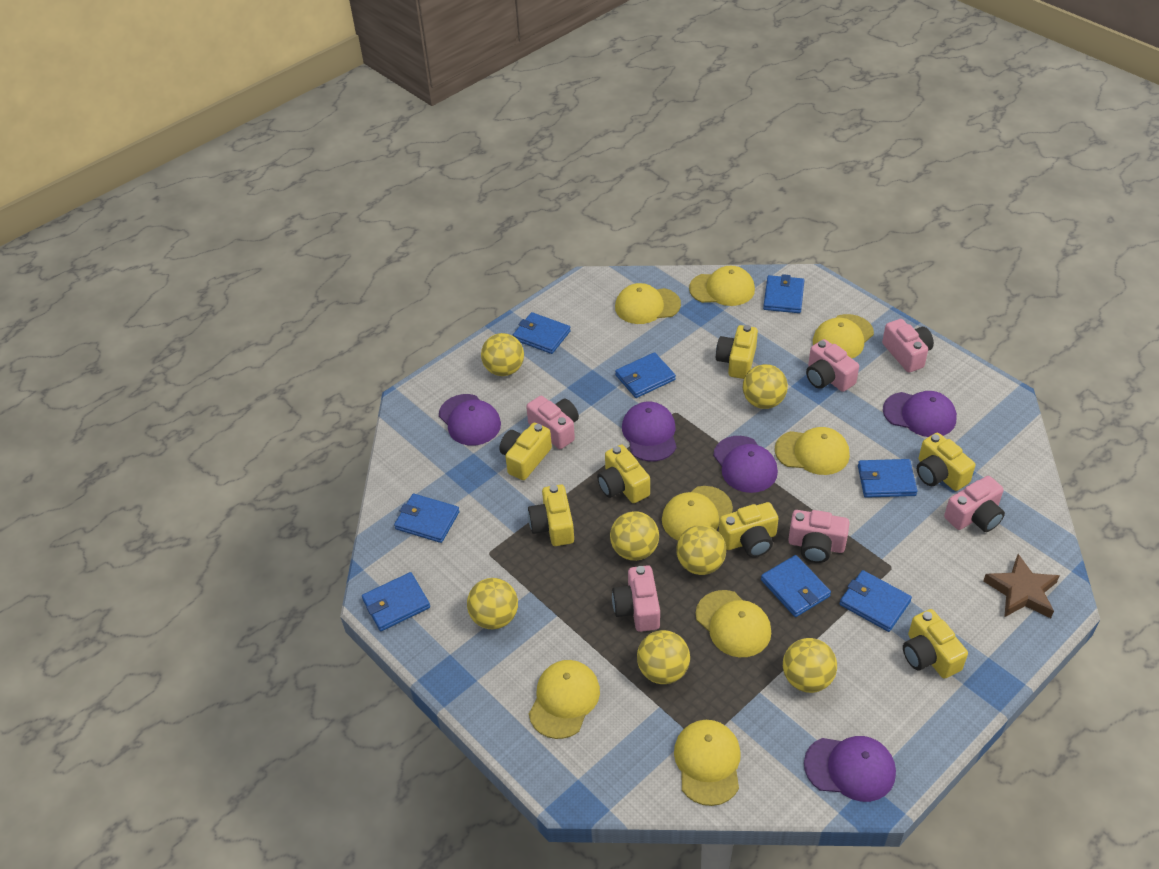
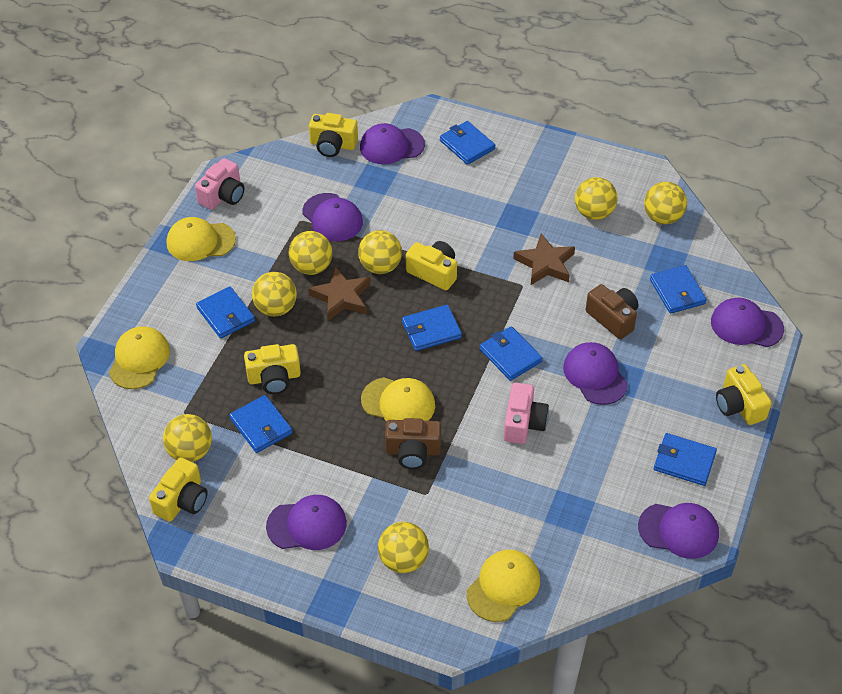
blue wallet: [362,572,430,631] [394,494,460,543] [513,312,571,354] [615,352,676,398] [761,555,831,617] [763,274,804,313] [839,570,912,632] [858,459,917,498] = 8 -> [196,286,255,338] [229,395,293,453] [402,305,462,351] [440,121,495,165] [480,326,542,381] [650,265,707,314] [654,433,717,486] = 7
brown camera: none = 0 -> [385,418,441,469] [586,284,639,339] = 2
brown star: [983,554,1060,618] = 1 -> [308,267,370,321] [513,233,575,285] = 2
pink camera: [526,396,579,449] [612,565,660,632] [788,510,850,563] [806,339,859,392] [882,319,934,373] [944,476,1005,532] = 6 -> [195,158,244,210] [504,383,549,444] = 2
purple cap: [439,394,501,446] [622,401,677,462] [713,436,778,493] [804,736,896,802] [883,391,957,437] = 5 -> [266,495,347,550] [302,193,363,241] [360,123,425,164] [563,342,628,405] [638,503,719,559] [711,298,784,347] = 6
yellow camera: [500,423,552,480] [528,484,574,546] [597,445,650,503] [716,325,758,379] [719,502,779,557] [903,609,968,679] [917,433,975,491] = 7 -> [149,457,208,521] [244,344,301,394] [309,113,358,157] [406,241,457,290] [716,364,772,425] = 5
yellow cap: [529,660,600,739] [615,283,681,324] [662,486,733,541] [674,720,741,806] [689,266,755,306] [696,590,771,657] [775,427,850,475] [813,314,874,358] = 8 -> [109,326,170,389] [167,217,236,261] [361,377,435,421] [467,550,540,622] = 4

